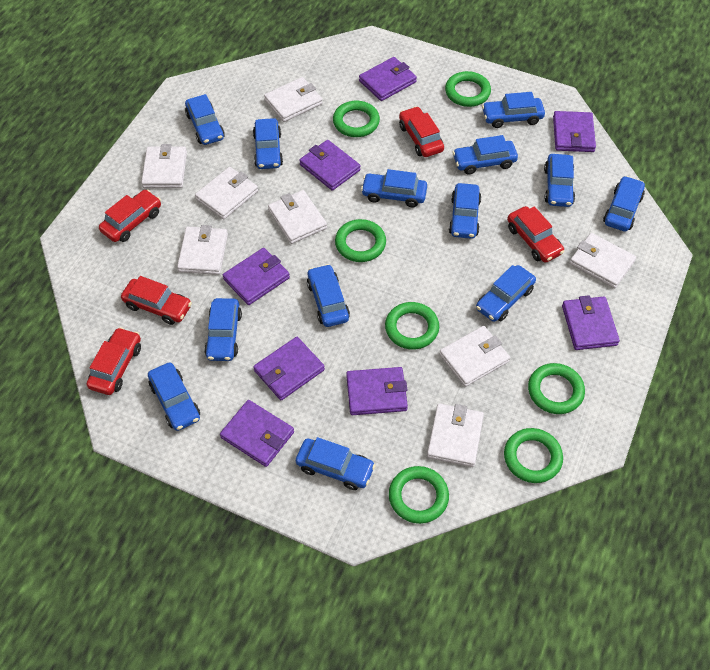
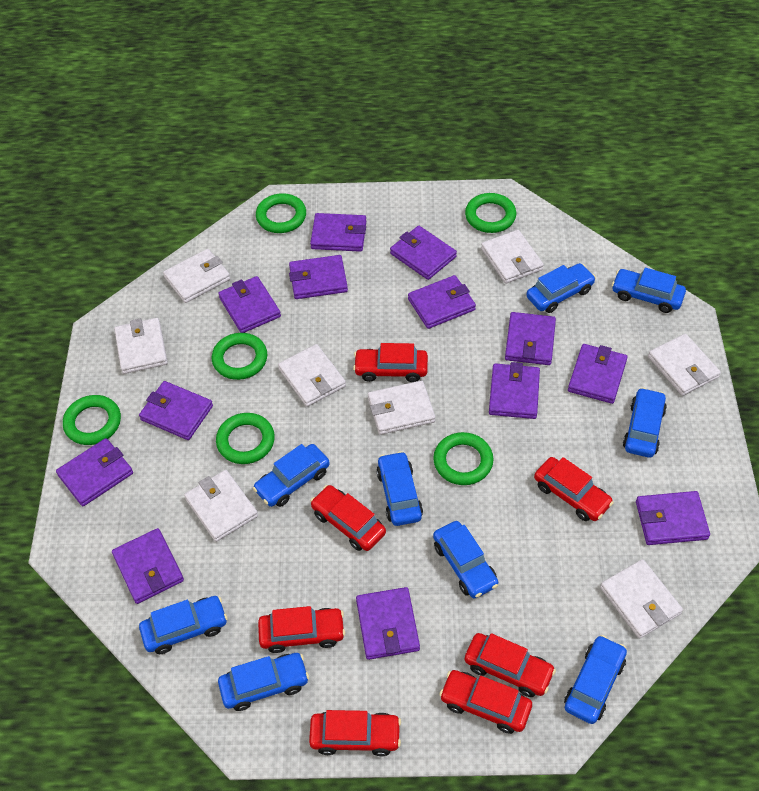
blue car: [148,362,200,431] [185,94,225,145] [204,298,242,361] [253,118,283,169] [296,437,376,490] [307,264,350,327] [361,169,427,207] [449,183,481,239] [453,135,518,175] [476,265,536,322] [482,92,545,128] [544,154,575,207] [603,176,645,232] = 13 -> [139,596,228,654] [218,653,309,711] [253,444,330,507] [376,451,423,526] [433,521,498,599] [527,263,596,313] [564,635,627,724] [612,268,686,313] [623,387,667,458] = 9
green ring: [333,101,380,137] [335,219,386,262] [385,302,439,349] [389,466,449,524] [445,71,491,107] [504,428,563,483] [528,363,585,414] = 7 -> [63,395,121,445] [212,333,267,380] [216,413,275,464] [256,193,306,233] [433,432,494,485] [465,193,516,233] = 6
purple wallet: [220,400,294,467] [223,248,290,305] [253,337,325,400] [299,140,361,191] [346,367,408,415] [359,57,417,101] [553,111,596,152] [562,295,620,350] = 8 -> [56,438,133,506] [112,528,184,604] [139,381,213,440] [218,276,281,333] [289,255,348,299] [310,213,366,252] [356,587,420,660] [390,226,457,280] [408,275,476,329] [489,362,540,419] [505,312,556,365] [568,344,628,404] [636,491,710,545] = 13
red car: [87,327,141,395] [99,189,161,242] [121,276,192,325] [399,106,444,157] [507,206,565,263] = 5 -> [258,606,345,653] [309,710,401,756] [310,485,386,551] [353,343,428,382] [439,670,532,734] [465,633,556,697] [534,457,614,521] = 7

